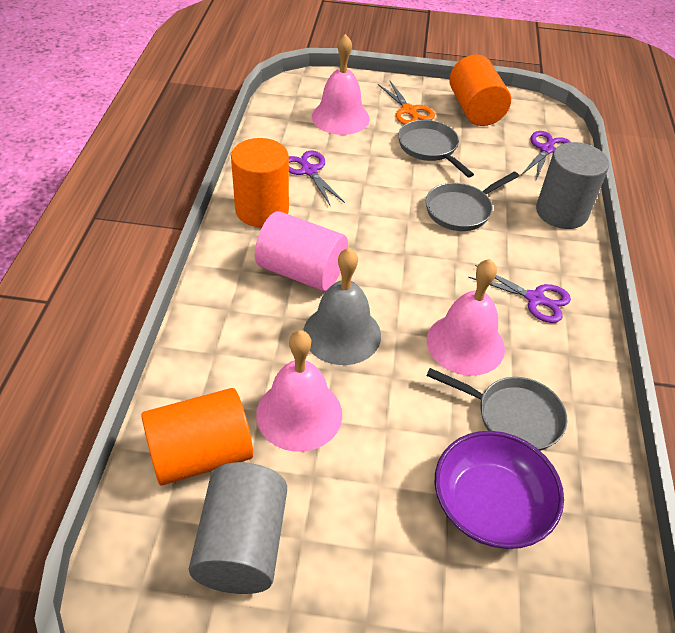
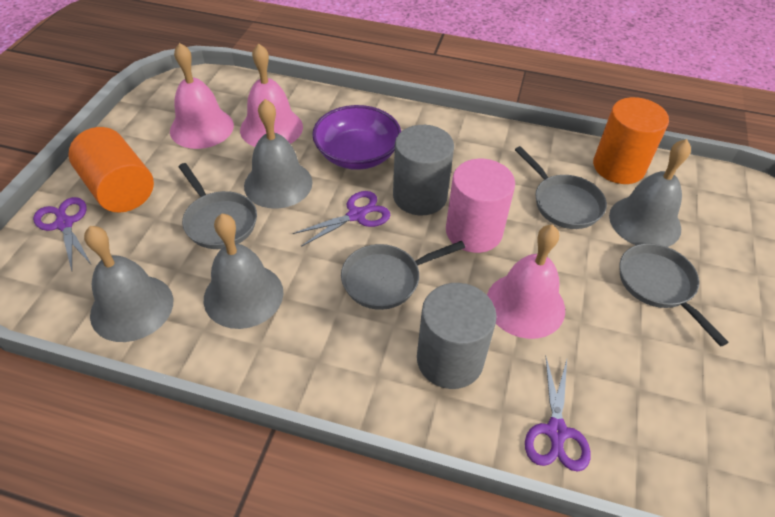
grey bell: [303,248,381,365] = 1 -> [84,226,173,342] [204,214,283,329] [244,99,313,209] [609,139,691,247] = 4
grey pan: [398,120,474,178] [426,171,519,231] [426,368,567,451] = 3 -> [179,163,257,249] [341,241,465,310] [515,146,607,229] [620,243,729,347] = 4
orange cylinder: [141,388,253,486] [231,138,289,227] [449,55,511,126] = 3 -> [68,127,154,213] [593,97,669,184] = 2
orange scissors: [378,81,435,125] = 1 -> none = 0

